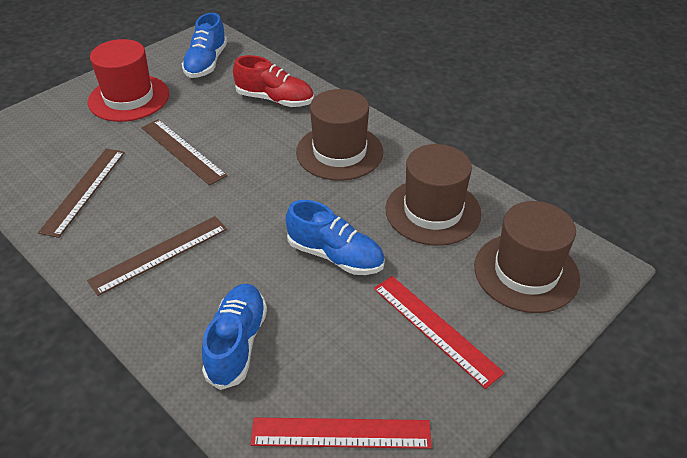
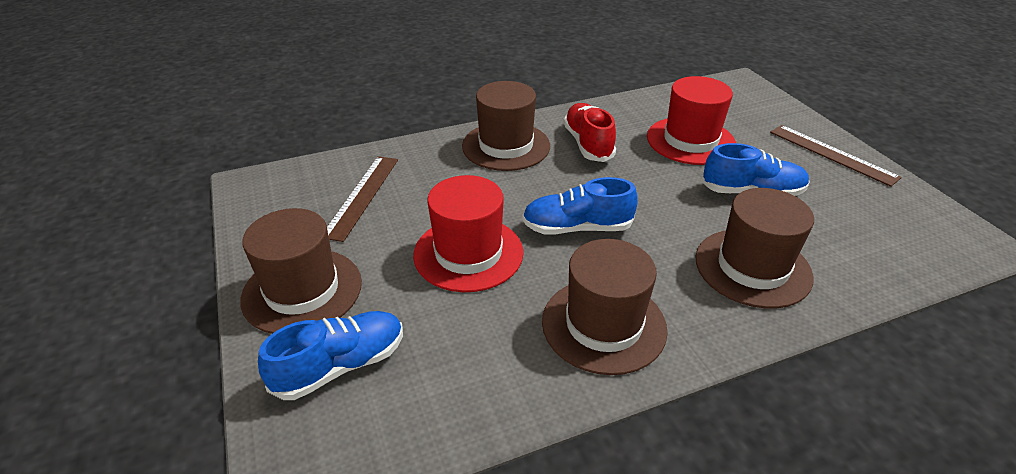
brown hat: [296,89,383,181] [386,144,481,246] [474,201,580,313] = 3 -> [240,208,362,334] [462,81,550,171] [542,239,668,375] [695,188,814,309] = 4
brown ruler: [38,148,125,238] [87,216,227,296] [141,119,227,186] = 3 -> [327,156,398,242] [770,125,902,187] = 2
red hat: [88,39,169,122] = 1 -> [413,175,524,292] [647,76,736,165] = 2
red ruler: [250,417,432,449] [374,276,505,389] = 2 -> none = 0

